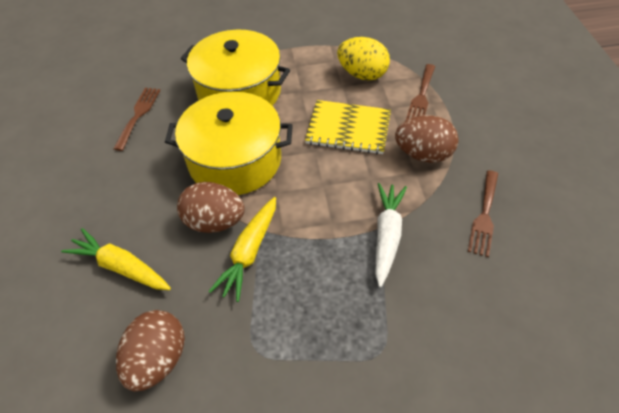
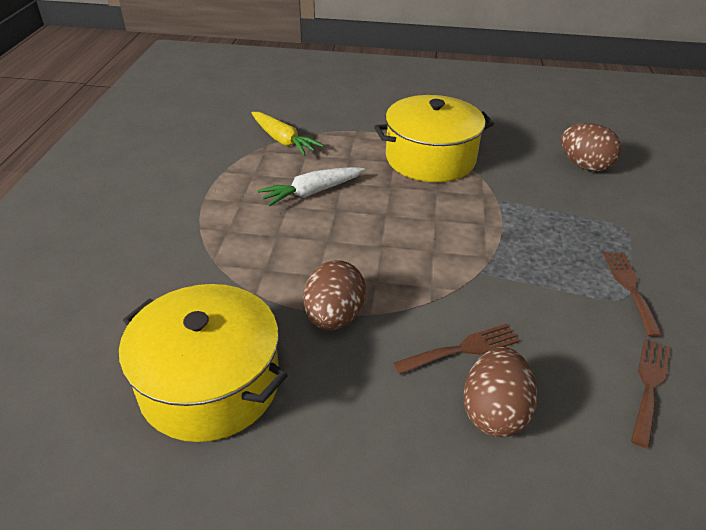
yellow carrot: [61,228,171,290] [209,197,276,302] = 2 -> [252,112,324,156] = 1
yellow egg: [337,37,390,81] = 1 -> none = 0
yellow notebook: [305,100,391,154] = 1 -> none = 0

